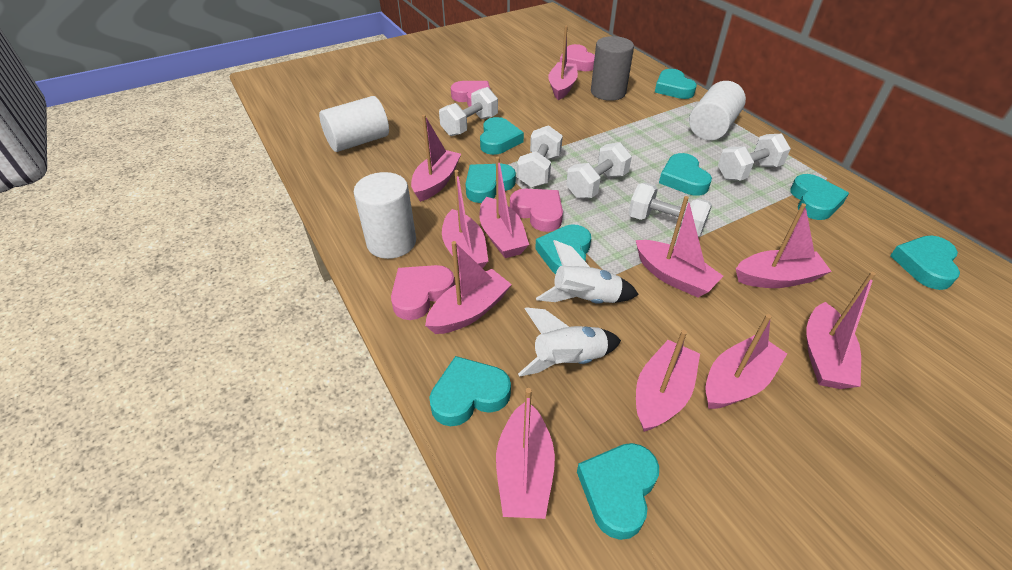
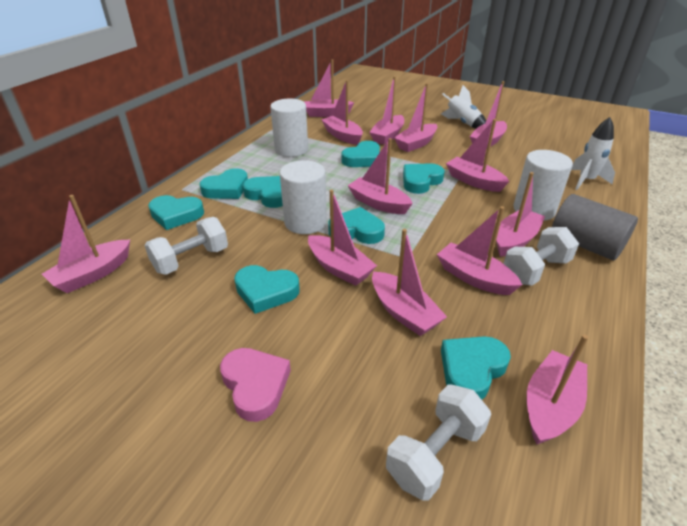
pink boat: [411,115,461,202] [425,241,512,334] [442,170,488,269] [479,156,529,258] [496,388,555,519] [548,26,578,100] [636,196,723,297] [636,330,700,432] [705,314,787,409] [736,203,832,288] [806,272,876,389] = 11 -> [42,195,130,293] [304,59,354,117] [308,190,377,286] [321,80,363,145] [348,138,413,214] [369,76,404,145] [372,229,447,336] [394,83,437,152] [437,206,522,295] [446,119,509,192] [470,81,507,149] [496,172,545,257] [527,334,588,445] = 13
pink heart: [391,265,455,320] [451,81,490,107] [510,189,563,232] [560,44,595,71] = 4 -> [220,348,291,422] = 1
turquoise heart: [429,356,511,426] [465,164,516,203] [480,117,524,155] [535,224,591,274] [577,443,659,540] [655,69,697,99] [659,153,712,196] [790,174,849,220] [890,236,960,290] = 9 -> [148,195,204,230] [199,168,248,199] [234,265,300,314] [243,176,283,208] [328,207,385,244] [341,141,380,167] [403,163,444,194] [441,336,511,400] = 8
white dumbbell: [439,87,498,136] [517,125,563,188] [566,142,632,199] [629,182,712,236] [718,134,791,181] = 5 -> [145,217,228,275] [386,384,491,500] [504,227,579,286] = 3

